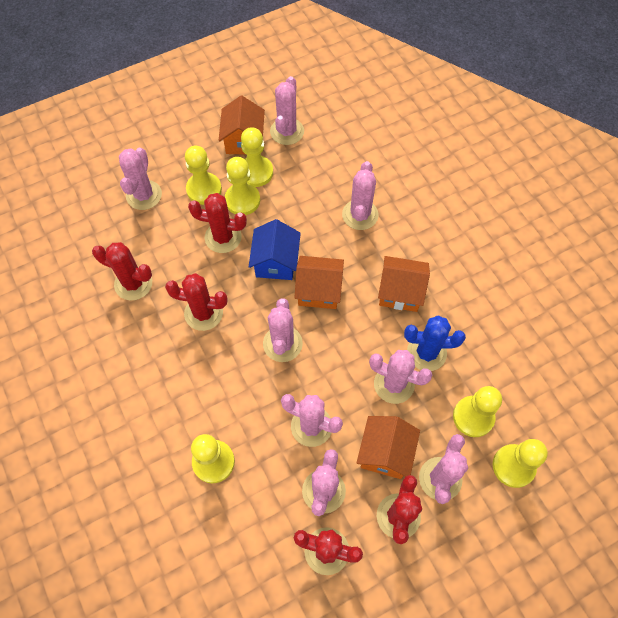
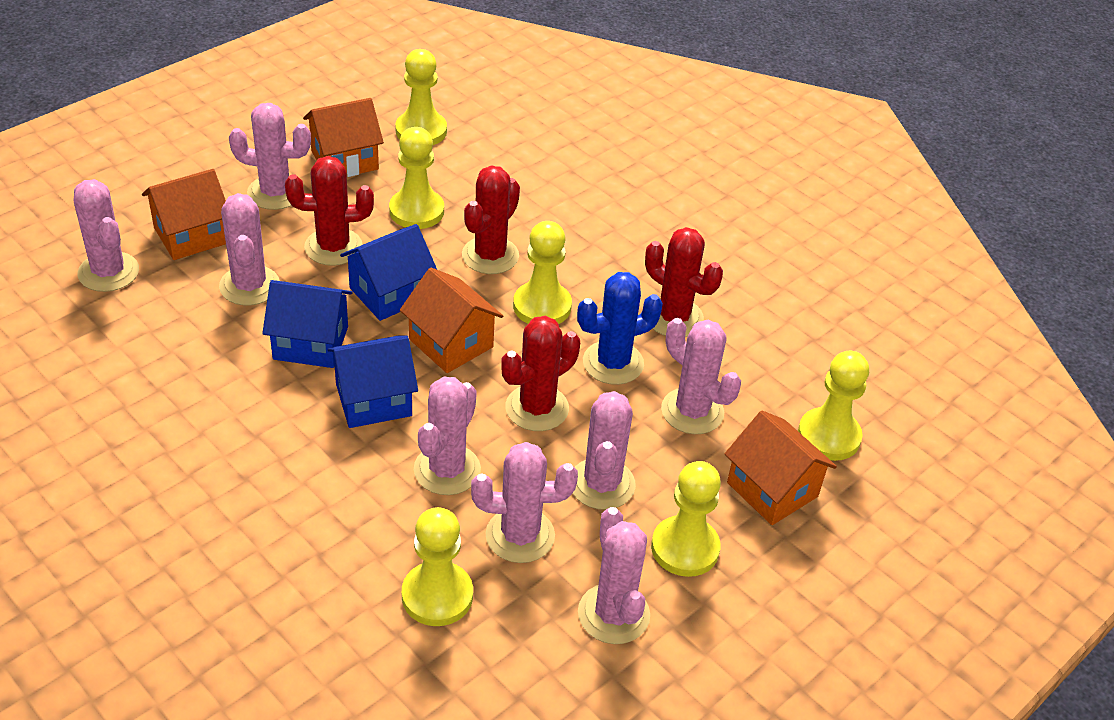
blue house: [249,219,301,280] = 1 -> [262,280,352,368] [328,336,418,428] [340,224,437,321] = 3
red cactus: [92,242,152,300] [165,273,228,331] [188,193,247,253] [294,527,363,575] [377,475,422,544] = 5 -> [285,156,374,266] [462,165,520,274] [501,316,580,431] [645,227,723,337] = 4

